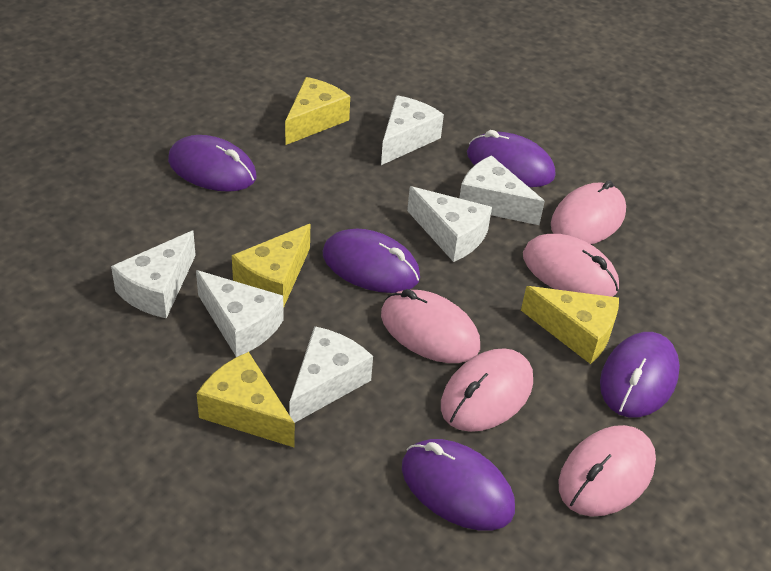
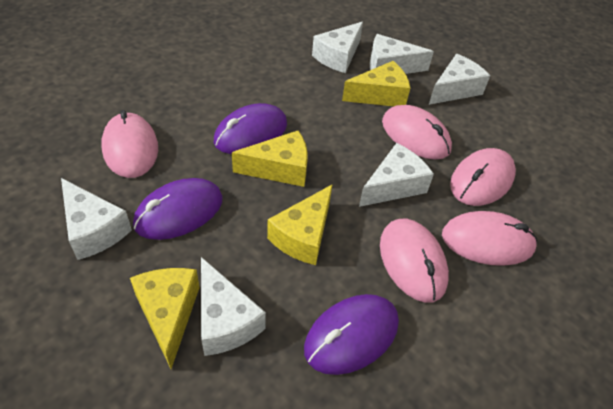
purple mouse: [168,135,256,192] [323,229,420,293] [402,439,515,530] [467,130,555,187] [600,332,680,417] = 5 -> [133,178,223,240] [214,103,287,154] [304,294,399,375] = 3

